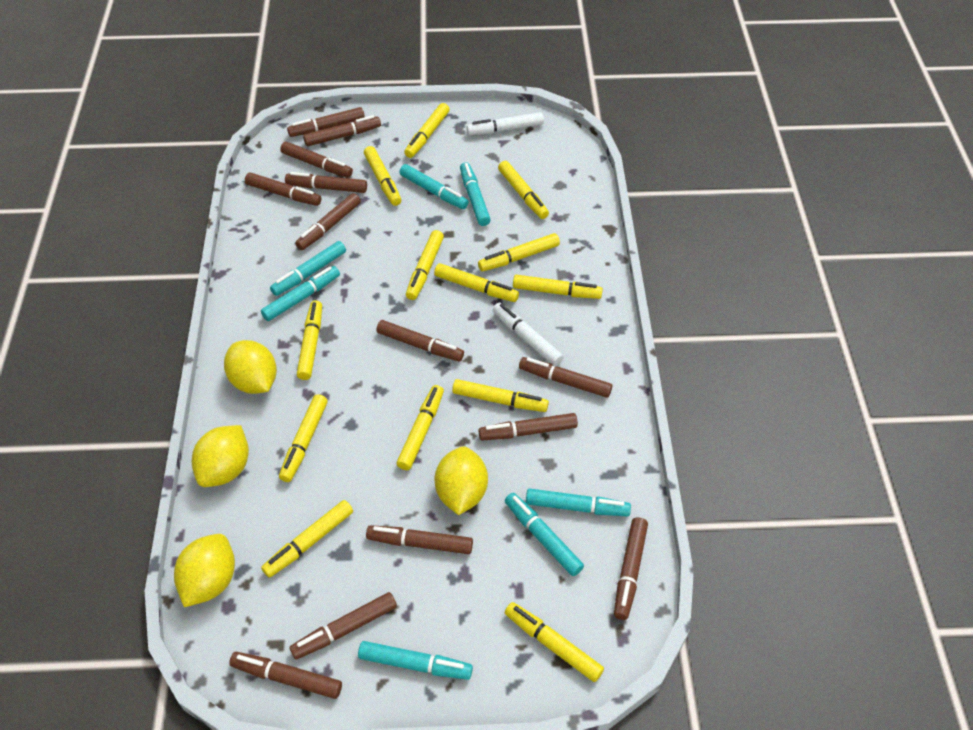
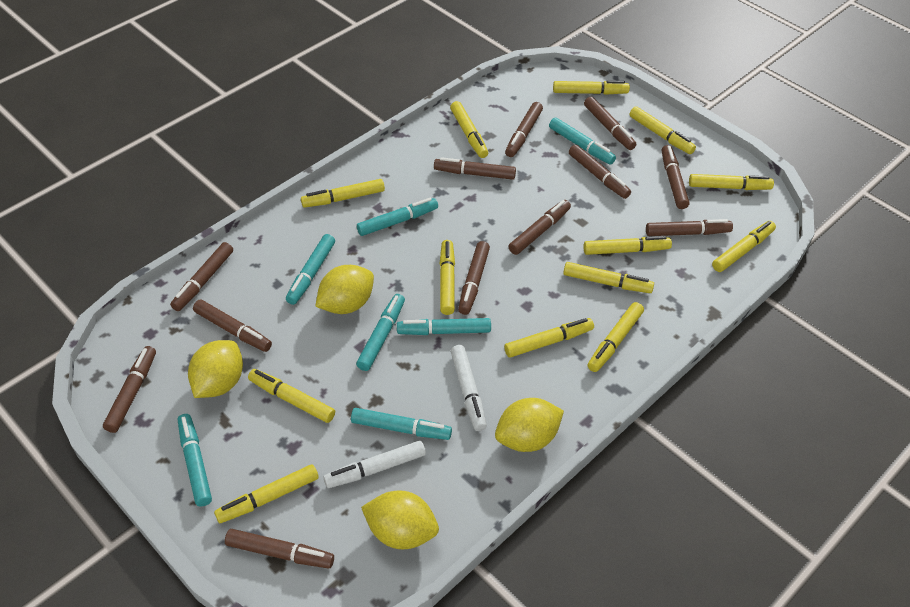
brown marker: [229,652,342,699] [245,172,321,206] [280,142,353,178] [285,172,367,193] [287,107,365,137] [289,592,397,660] [295,193,360,250] [303,115,381,146] [366,525,473,554] [376,320,464,362] [478,413,578,441] [519,357,612,398] [614,517,648,620] = 13 -> [103,346,156,433] [170,242,233,311] [193,300,272,352] [225,529,334,569] [434,157,516,180] [458,241,490,315] [505,102,543,157] [508,200,571,255] [569,145,631,199] [584,97,636,150] [646,219,733,236] [662,145,689,209] = 12

